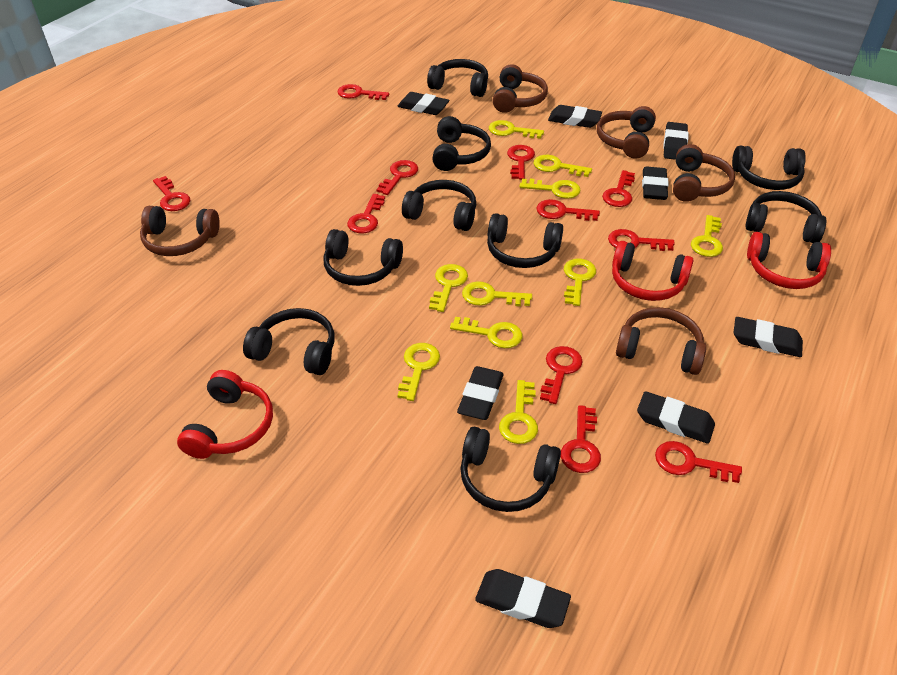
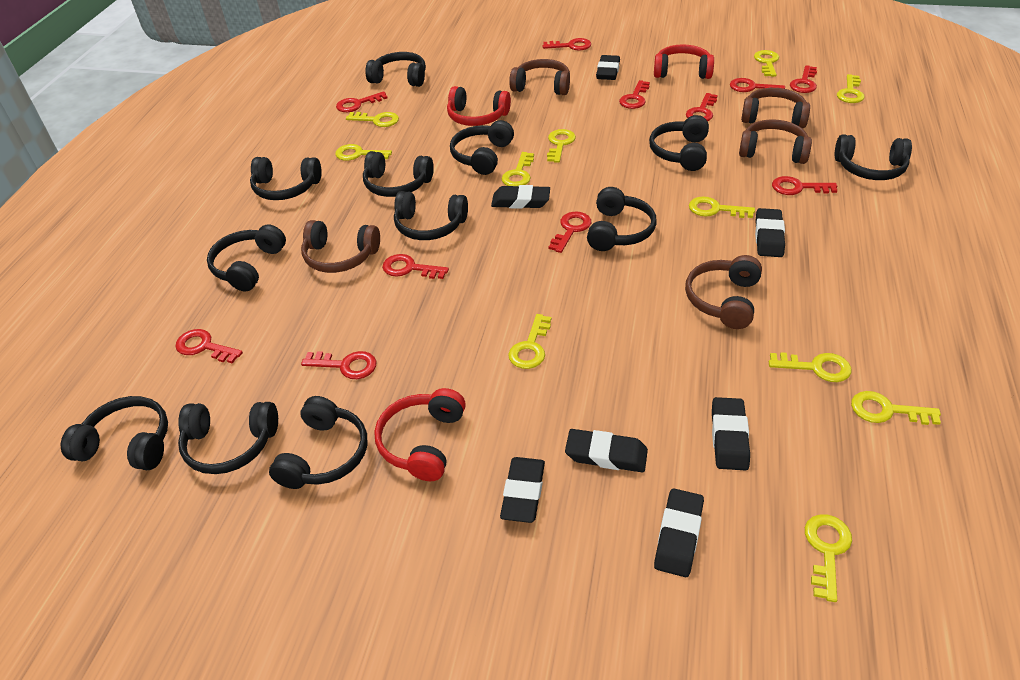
black eraser: [397,92,449,115] [457,366,504,420] [475,569,571,628] [548,105,602,128] [637,391,715,444] [642,166,669,200] [663,122,689,160] [733,317,803,357] = 8 -> [491,185,550,209] [500,457,545,523] [565,429,648,472] [596,55,620,80] [654,488,704,577] [712,397,750,470] [755,208,785,257] = 7
black headphones: [243,308,334,375] [323,229,403,286] [402,180,476,231] [427,59,488,97] [432,116,491,171] [460,427,561,512] [487,213,563,268] [732,146,806,190] [746,191,826,243] = 9 -> [61,396,168,470] [178,402,278,474] [207,225,286,291] [250,157,322,200] [269,396,368,489] [363,151,434,197] [365,52,426,87] [394,191,468,240] [450,120,514,175] [587,187,657,251] [649,115,709,171] [835,134,912,180] = 12
yellow key: [398,343,440,401] [429,264,468,312] [450,317,522,348] [462,281,532,306] [489,120,544,139] [499,380,538,444] [519,179,581,199] [533,155,592,177] [564,259,596,306] [691,215,723,257] = 10 -> [335,144,392,161] [346,112,399,127] [501,152,534,186] [508,314,551,369] [547,129,576,163] [689,196,755,218] [754,50,779,77] [769,352,851,382] [805,514,852,602] [837,74,865,103] [851,391,941,425] = 11

